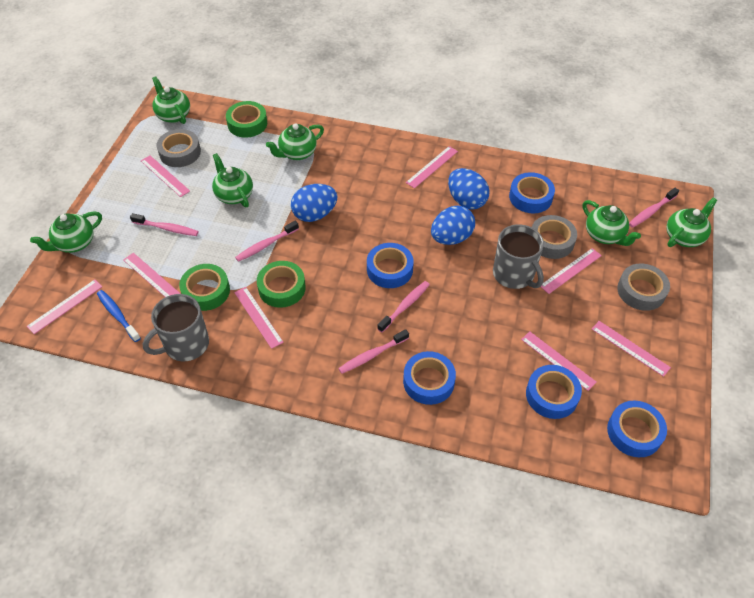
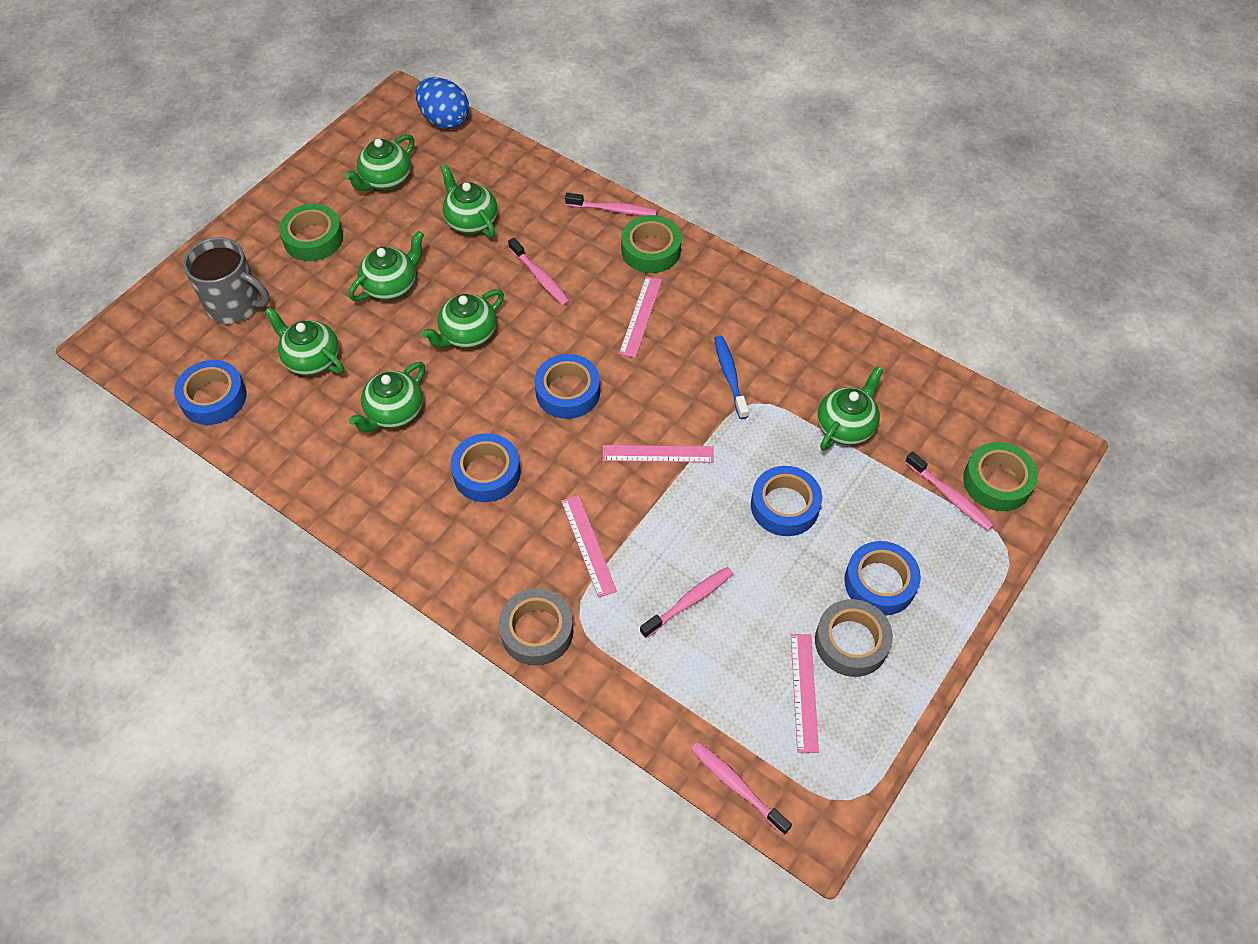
blue egg: [291,184,338,222] [431,206,475,245] [448,168,489,210] = 3 -> [416,77,469,129] = 1
green teapot: [30,211,102,253] [152,76,190,124] [212,153,253,207] [266,123,324,160] [583,200,641,246] [666,198,717,247] = 6 -> [264,307,344,376] [345,134,414,191] [348,231,424,301] [349,362,425,432] [422,289,504,348] [440,164,498,238] [818,366,883,451] = 7
grey mug: [143,294,209,362] [493,224,544,289] = 2 -> [183,237,270,324] = 1
grey tape: [156,129,201,167] [532,215,577,259] [617,264,670,311] = 3 -> [499,588,574,666] [815,599,893,677] = 2
pink ruler: [27,280,103,334] [123,253,181,297] [141,155,190,197] [234,287,284,349] [406,146,458,188] [521,331,597,391] [541,248,602,294] [592,321,671,377] = 8 -> [561,495,617,598] [603,445,714,463] [619,276,662,358] [791,634,819,753] = 4

